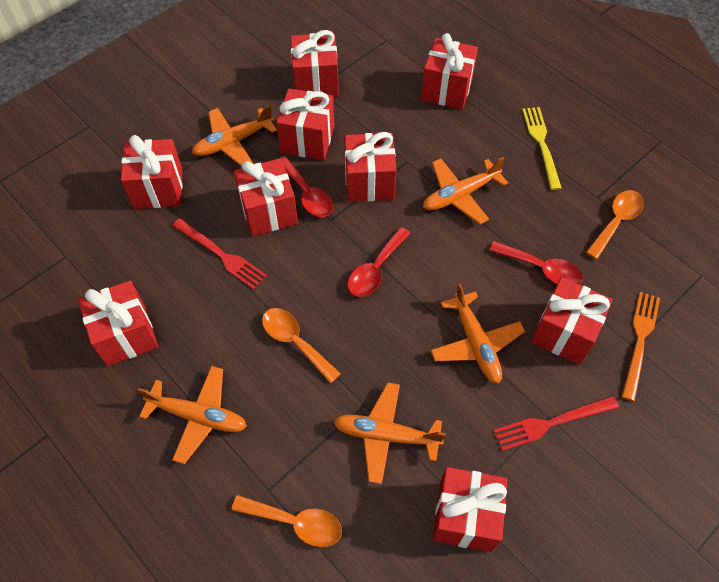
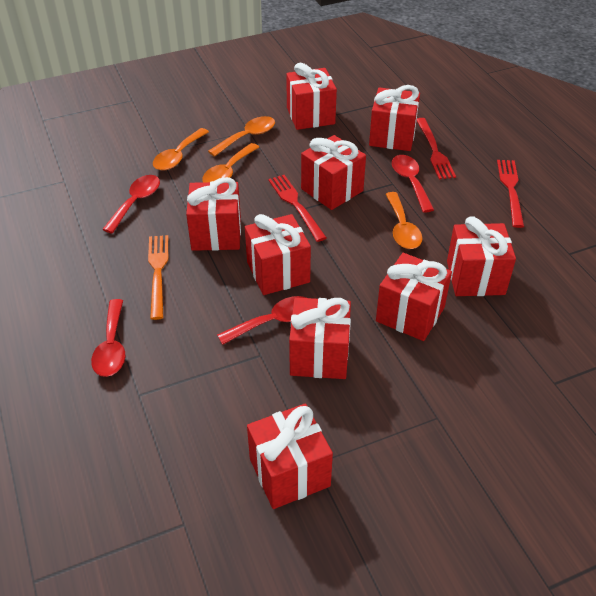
orange plane: [138,366,247,464] [192,105,277,167] [333,382,446,484] [423,157,508,224] [430,284,525,384] = 5 -> none = 0
orange spoon: [232,495,342,547] [262,308,341,383] [586,190,644,259] = 3 -> [153,128,209,171] [202,143,259,182] [208,116,275,157] [386,192,422,249] = 4
red fork: [172,218,267,290] [493,396,619,451] = 2 -> [268,175,327,242] [417,118,456,179] [497,160,524,228] = 3
red spoon: [278,156,333,217] [348,227,411,297] [489,241,583,285] = 3 -> [91,299,126,377] [102,175,160,233] [217,296,306,345] [392,155,434,213] = 4
yellow fork: [522,107,562,190] = 1 -> none = 0

